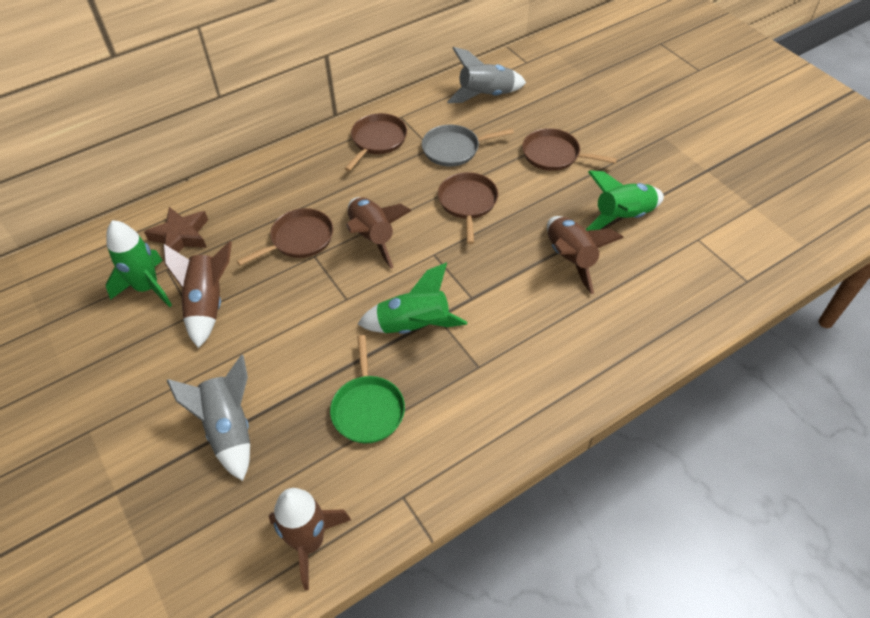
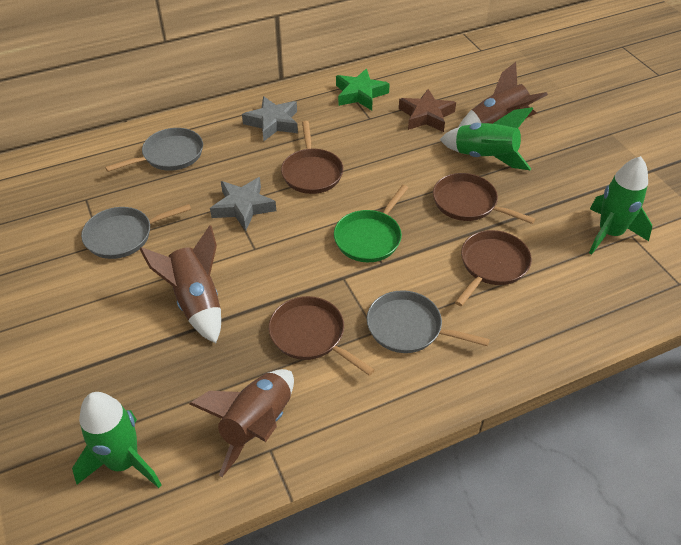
brown rocket: [163,241,232,348] [269,488,351,590] [346,197,412,269] [547,216,624,294] = 4 -> [140,225,221,343] [190,369,294,477] [459,62,548,127] = 3
green star: none = 0 -> [336,69,390,110] = 1
grey pan: [422,125,514,167] = 1 -> [81,204,191,259] [105,128,203,172] [367,290,490,353] = 3
grey rocket: [167,355,250,481] [447,47,526,103] = 2 -> none = 0
grey star: none = 0 -> [210,177,276,231] [242,96,298,141] = 2

